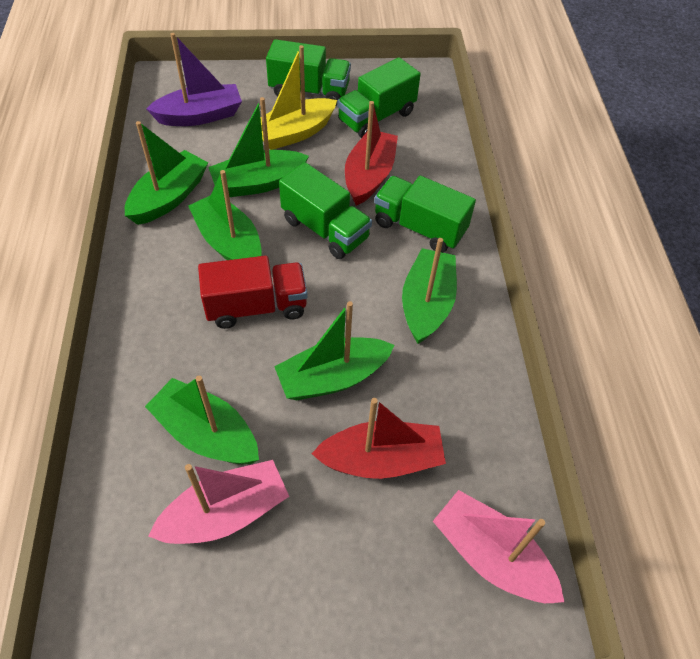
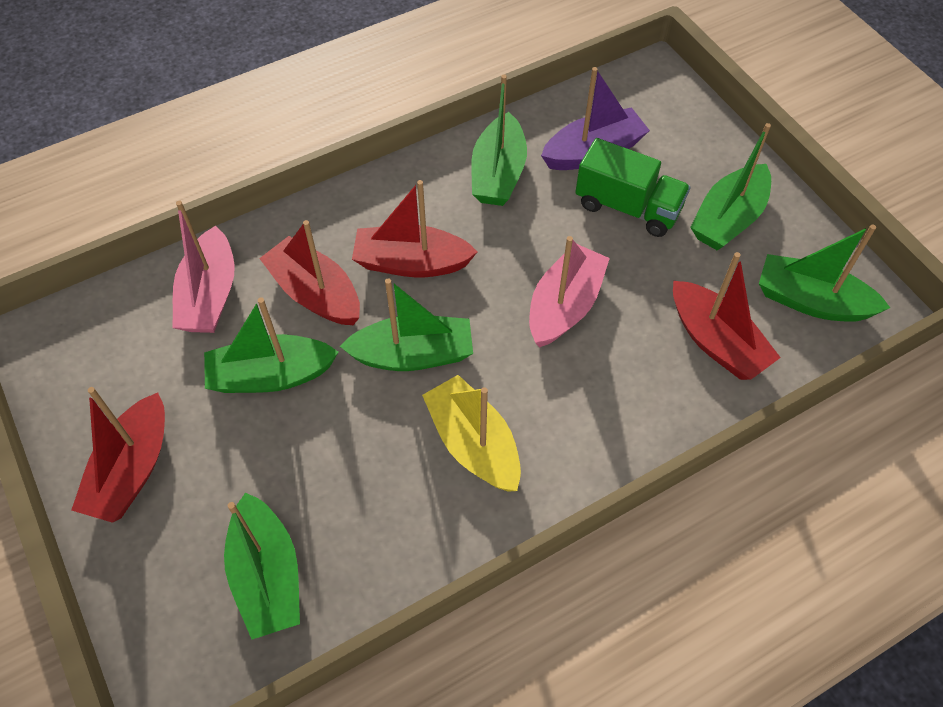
green truck: [266,39,351,106] [279,162,372,259] [337,57,421,138] [374,176,476,253] = 4 -> [575,138,691,237] = 1
red boat: [312,398,446,479] [345,101,398,206] = 2 -> [71,387,165,523] [259,220,360,325] [352,180,477,278] [673,252,781,380] = 4
red truck: [198,256,308,329] = 1 -> none = 0

